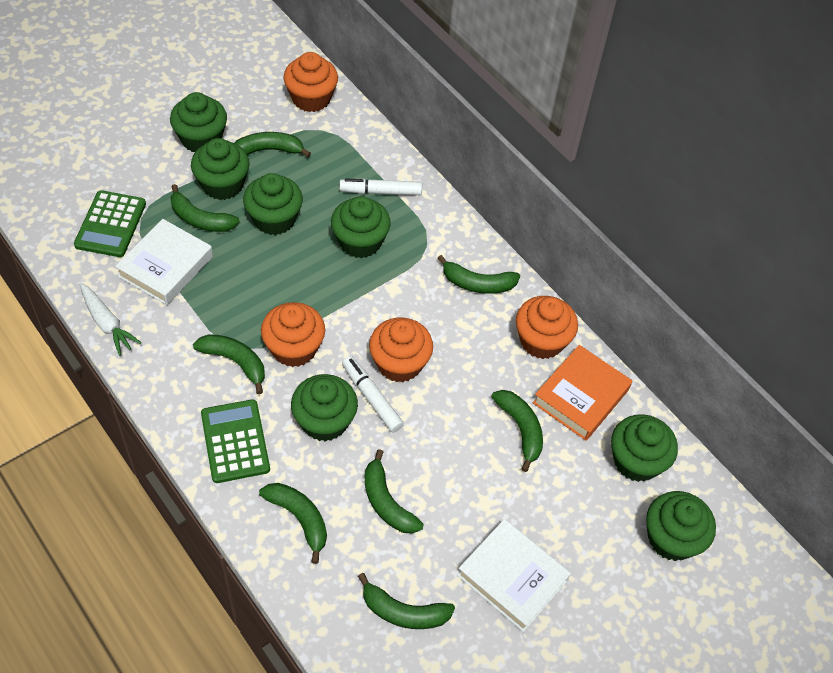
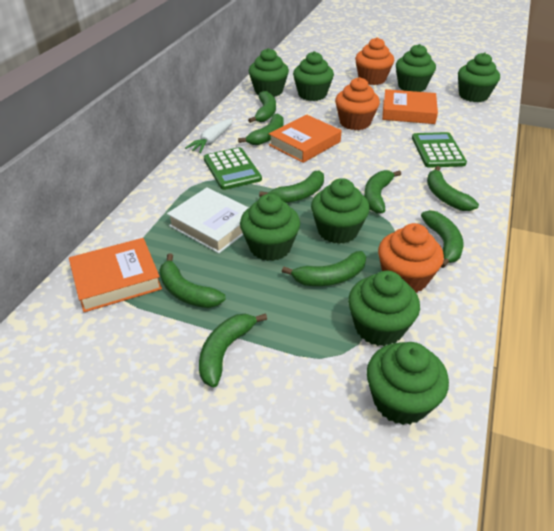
green banana: [170,184,240,232] [193,334,265,394] [235,132,311,157] [259,483,327,564] [358,573,455,629] [365,449,424,534] [438,255,520,294] [492,390,543,472] = 8 -> [159,254,226,308] [199,313,267,388] [238,113,284,145] [248,91,276,123] [259,170,324,203] [282,251,366,286] [364,170,401,214] [421,210,463,268] [427,166,479,211] = 9
green cupcake: [170,92,227,152] [191,138,250,200] [243,173,303,235] [291,374,358,442] [331,196,391,258] [611,414,678,482] [646,491,716,561] = 7 -> [240,194,300,261] [249,48,289,97] [293,51,334,101] [311,178,370,244] [348,271,420,346] [367,342,449,425] [396,44,436,92] [458,52,500,102] = 8
orange book: [533,345,632,441] = 1 -> [69,238,162,312] [269,115,342,163] [382,89,438,124] = 3
orange cupcake: [261,302,325,367] [284,52,338,112] [369,318,433,382] [516,296,578,359] = 4 -> [335,77,380,130] [355,37,394,85] [378,223,444,293] = 3
white book: [115,219,213,305] [457,519,571,632] = 2 -> [167,187,249,253] = 1
white marker: [339,179,422,195] [342,356,404,432] = 2 -> none = 0

